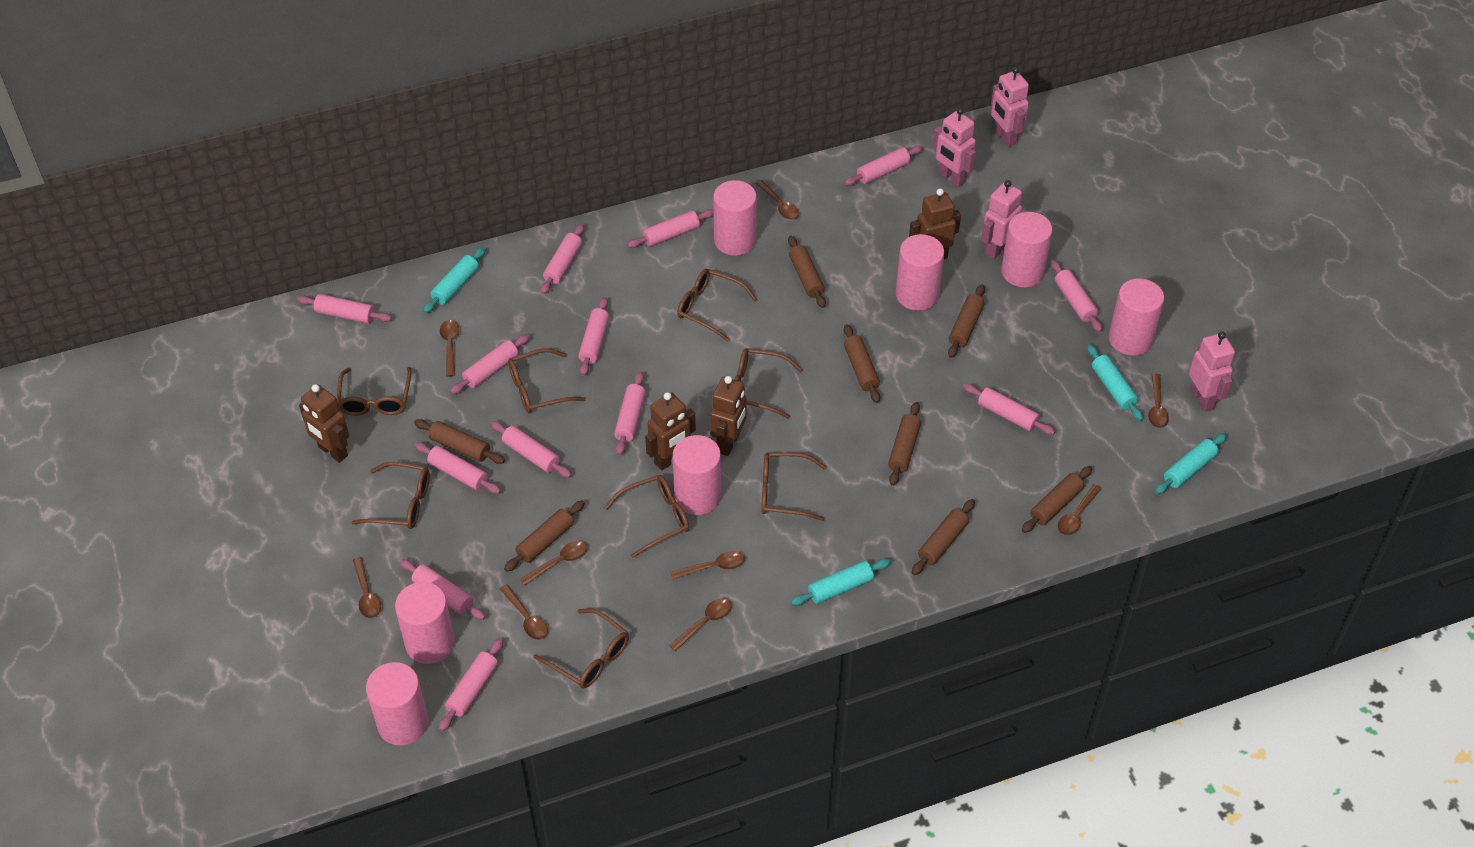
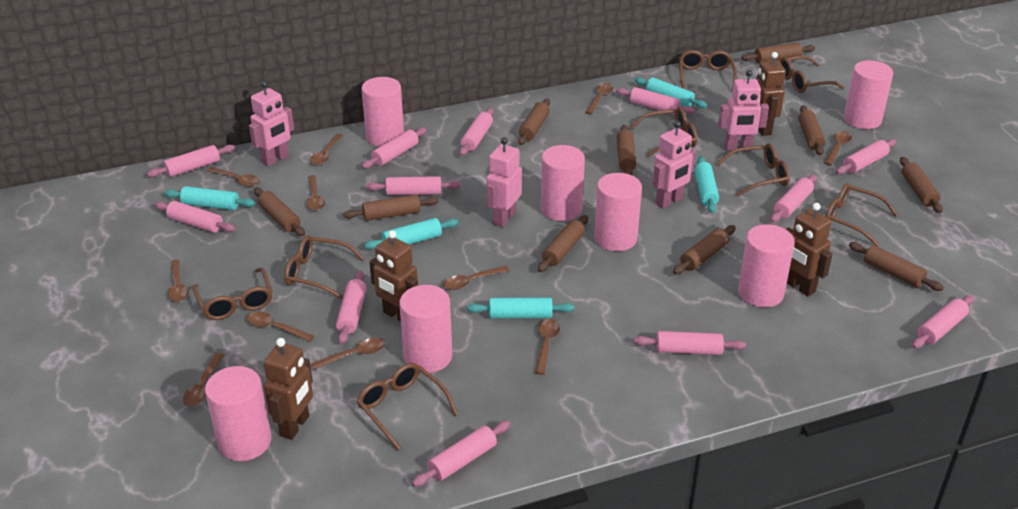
brown rolling pin: [414,419,505,464] [504,500,585,572] [788,236,826,308] [843,324,880,403] [888,402,921,486] [912,499,975,575] [948,284,985,358] [1022,466,1092,533] = 8 -> [254,188,305,236] [343,195,439,221] [518,99,550,145] [538,215,588,272] [617,125,636,175] [673,225,736,275] [741,43,815,63] [798,105,825,155] [849,242,944,291] [900,157,943,213] = 10
brown spoon: [353,557,381,618] [440,320,459,377] [500,584,548,640] [519,541,587,586] [669,598,732,651] [670,551,745,580] [755,180,799,220] [1058,484,1102,535] [1148,374,1169,428] = 9 -> [168,260,189,303] [183,353,224,407] [207,167,260,187] [247,312,314,342] [306,175,325,211] [310,134,343,165] [311,338,386,370] [443,265,509,290] [535,319,560,375] [585,83,613,115] [824,131,852,165] = 11
pink rolling pin: [297,294,392,324] [400,559,486,620] [414,442,501,494] [439,638,504,731] [450,334,530,394] [490,421,572,478] [541,224,584,294] [578,297,609,376] [614,372,646,455] [627,209,714,248] [844,146,923,186] [963,384,1055,435] [1051,260,1102,332] = 13 -> [147,145,235,178] [154,201,235,233] [336,271,367,344] [362,127,427,169] [366,176,460,195] [412,421,511,487] [459,108,494,156] [616,87,695,115] [634,331,746,355] [770,174,817,222] [836,139,896,175] [912,295,974,349] = 12
turquoise rolling pin: [423,247,486,313] [791,559,891,606] [1087,345,1143,421] [1155,433,1227,494] = 4 -> [164,186,255,210] [364,218,458,249] [467,298,575,318] [635,77,707,108] [695,156,719,213] = 5

